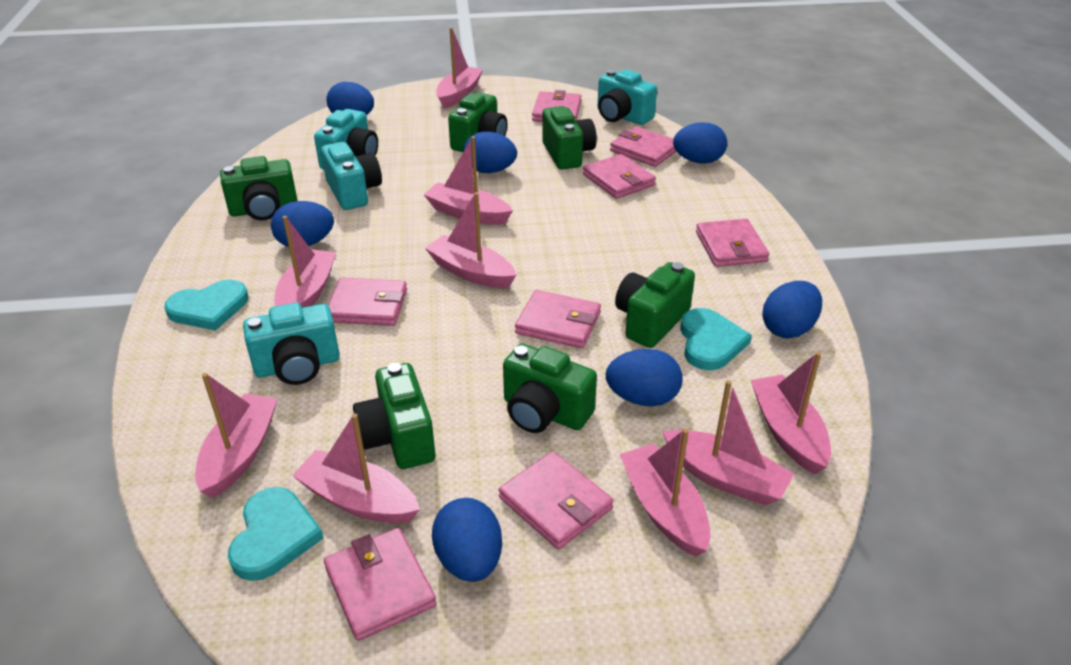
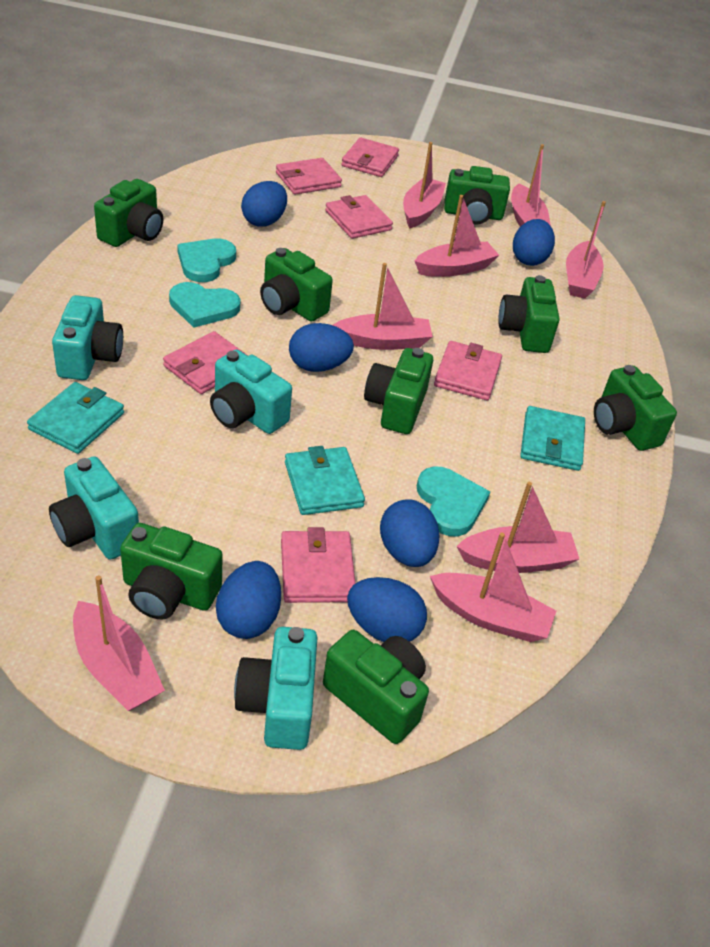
blue egg: [271,201,334,247] [326,82,374,115] [432,498,502,582] [463,132,517,173] [606,349,683,406] [673,122,727,164] [762,281,822,338] = 7 -> [216,561,281,639] [241,181,287,227] [289,323,354,372] [347,577,427,642] [380,499,440,567] [513,219,555,266] = 6
green camera: [220,156,298,220] [353,363,435,469] [448,92,507,152] [503,344,597,433] [542,106,597,170] [615,262,695,348] = 6 -> [94,179,163,247] [120,523,223,619] [260,248,333,322] [323,630,429,744] [364,348,433,434] [444,166,510,224] [498,275,560,353] [594,365,677,451] = 8
pink boat: [195,373,278,498] [274,216,336,308] [292,413,420,523] [424,136,513,225] [425,192,516,288] [436,27,483,108] [620,428,711,557] [663,380,794,506] [751,352,831,474] = 9 -> [73,575,165,711] [333,263,433,350] [403,142,446,229] [415,195,499,277] [430,533,556,642] [457,482,579,573] [511,144,551,227] [566,201,606,299] = 8
pink wallet: [324,528,436,641] [328,277,407,326] [499,451,614,549] [515,290,601,349] [532,90,581,122] [583,154,656,199] [610,126,677,167] [696,219,769,267] = 8 -> [163,331,248,394] [276,158,342,195] [281,527,355,603] [325,195,393,239] [341,138,399,177] [434,341,502,400] = 6
turquoise wallet: none = 0 -> [27,382,124,454] [285,446,365,515] [520,406,585,471] = 3

